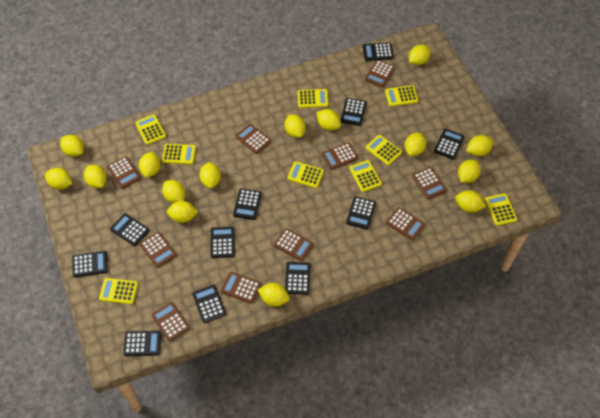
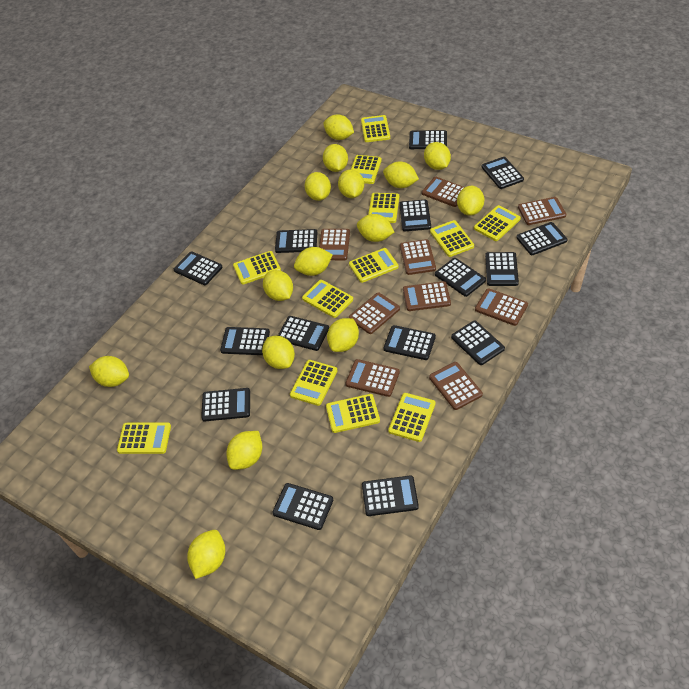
black calculator: [72,251,108,277] [110,213,149,246] [123,331,161,356] [192,285,226,323] [211,227,235,258] [233,189,262,220] [285,262,311,295] [341,98,367,126] [346,197,376,230] [363,43,394,61] [434,129,465,160] = 11 -> [174,251,223,285] [201,388,250,421] [220,327,270,355] [272,483,333,530] [275,229,317,253] [278,316,329,351] [362,475,419,516] [384,325,436,360] [399,200,431,231] [409,130,447,149] [435,258,486,297] [451,321,505,365] [481,157,524,189] [485,252,519,286] [516,222,568,255] = 15
brown calculator: [107,156,141,189] [140,232,177,268] [151,302,190,341] [221,272,261,304] [236,124,271,154] [274,228,313,261] [321,142,358,170] [365,60,395,88] [386,207,425,241] [412,167,447,200] = 10 -> [319,229,350,260] [346,359,400,397] [349,292,400,334] [400,239,436,275] [403,281,451,311] [422,177,465,207] [429,362,483,410] [475,288,528,326] [518,197,566,225] = 9
yellow calculator: [99,278,138,304] [135,115,166,145] [162,144,196,164] [287,161,324,188] [298,89,328,108] [349,160,382,192] [366,135,402,165] [385,85,418,106] [485,193,517,226] = 9 -> [117,422,171,454] [233,251,281,285] [290,360,337,406] [302,280,353,318] [326,394,380,433] [349,248,399,283] [351,155,382,184] [361,115,390,142] [368,193,399,223] [388,393,435,442] [430,220,474,257] [474,205,521,241] = 12

